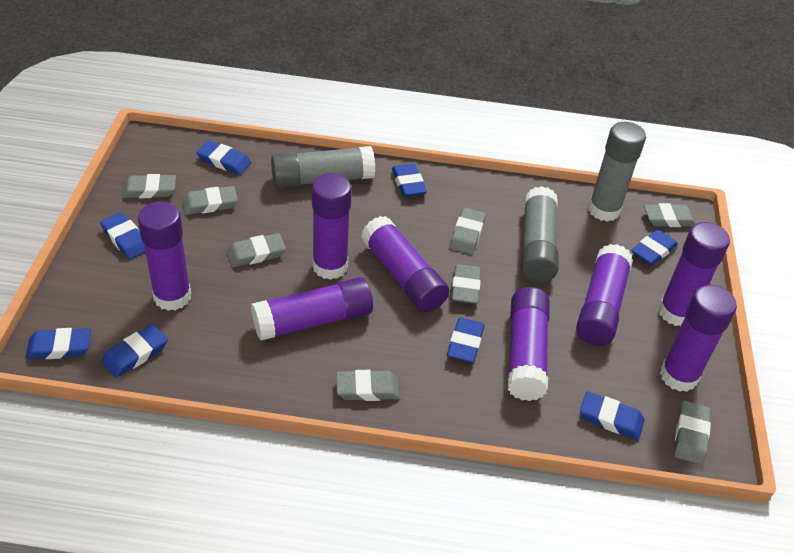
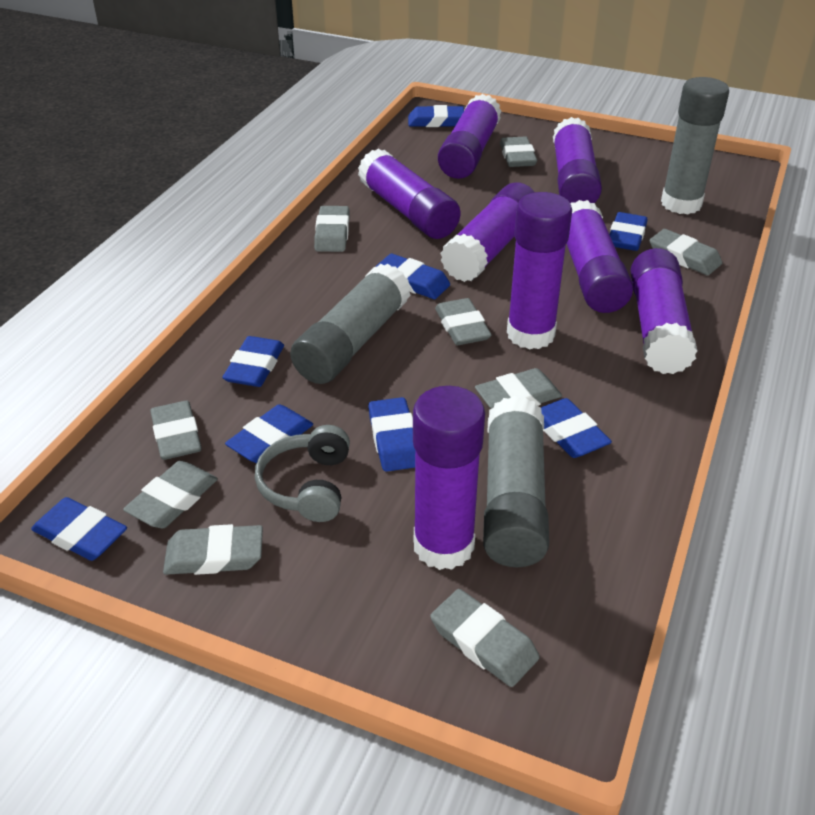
grey eraser: [122,174,176,198] [182,186,238,215] [226,233,286,267] [336,370,400,401] [450,208,486,254] [451,264,481,304] [644,203,696,227] [674,401,711,465] = 8 -> [123,461,218,528] [150,401,201,460] [163,524,263,575] [314,206,350,252] [430,589,539,687] [435,298,492,345] [475,368,562,409] [500,137,537,167] [650,229,722,275] = 9
grey headphones: none = 0 -> [255,425,350,522] = 1

